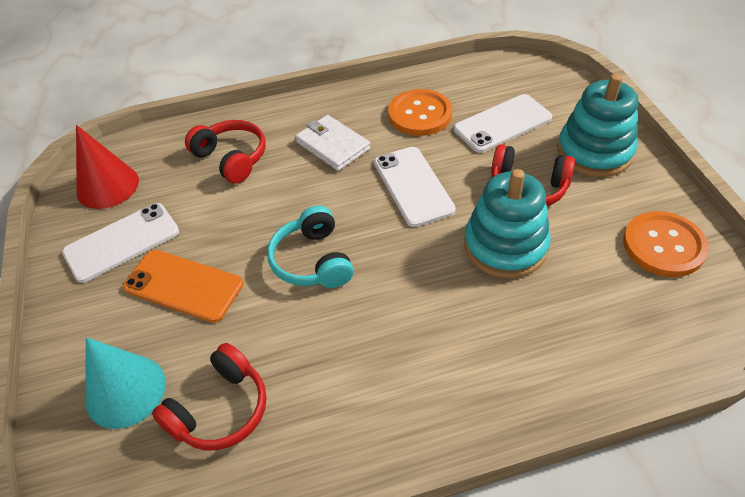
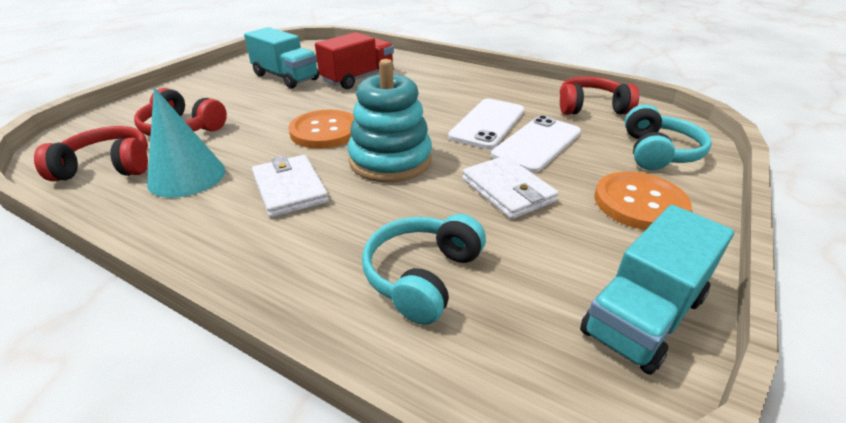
orange phone: [123,250,244,323] = 1 -> none = 0
red cone: [76,125,139,209] = 1 -> none = 0
red truck: none = 0 -> [315,32,394,89] = 1
turquoise headphones: [267,206,354,288] = 1 -> [362,214,486,325] [625,105,712,170] = 2
turquoise stacking toy: [464,169,551,278] [558,74,638,177] = 2 -> [347,59,432,182] = 1
turquoise truck: none = 0 -> [244,27,319,89] [580,205,734,375] = 2
white phone: [62,203,179,283] [374,147,456,227] [454,94,552,153] = 3 -> [448,99,525,149] [491,115,581,173] = 2
white wallet: [296,115,370,171] = 1 -> [252,155,329,218] [462,156,558,219] = 2

